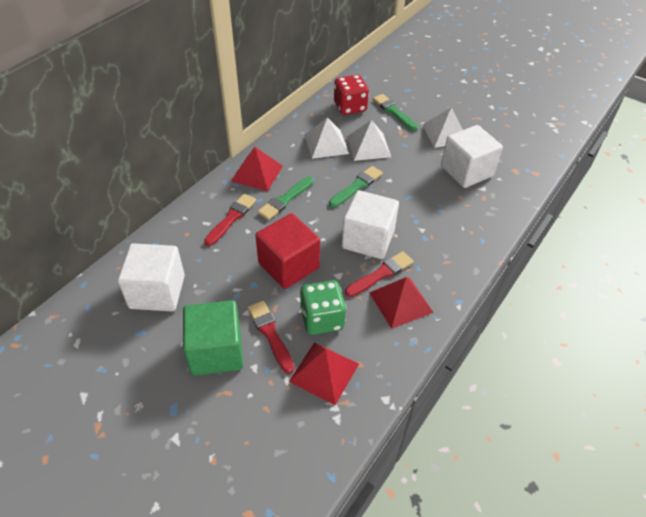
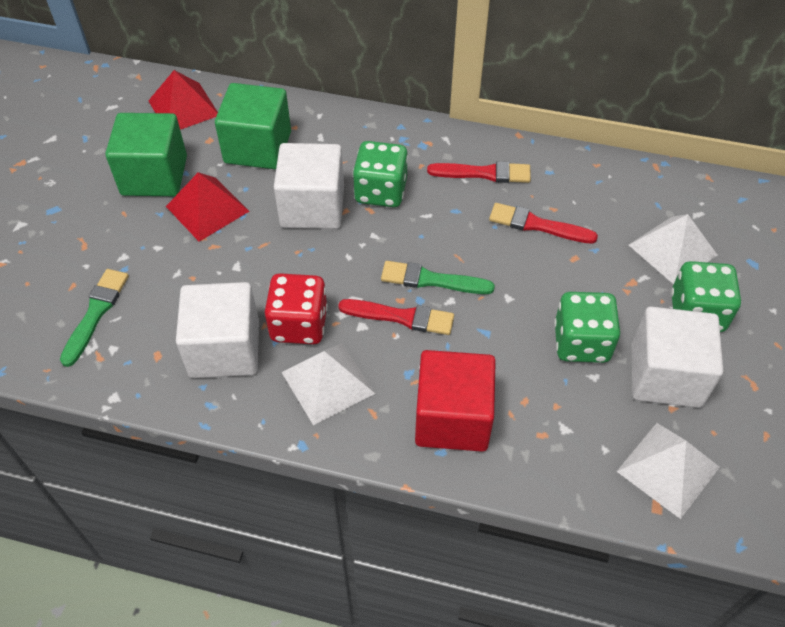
green brush: [257,177,313,220] [329,166,383,208] [373,94,418,131] = 3 -> [60,269,129,367] [381,261,495,294] = 2
green cube: [183,300,243,376] = 1 -> [105,113,187,196] [215,83,291,169] = 2
green dice: [300,280,346,335] = 1 -> [353,141,408,207] [554,292,620,363] [671,261,741,332] = 3
red pyramid: [231,147,283,191] [289,342,359,405] [369,277,434,329] = 3 -> [148,70,218,130] [166,172,250,242] = 2

